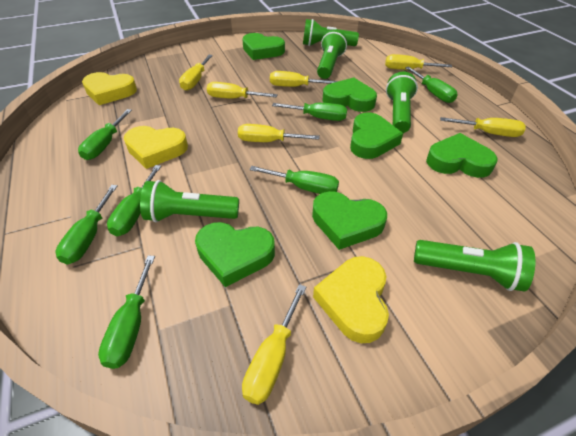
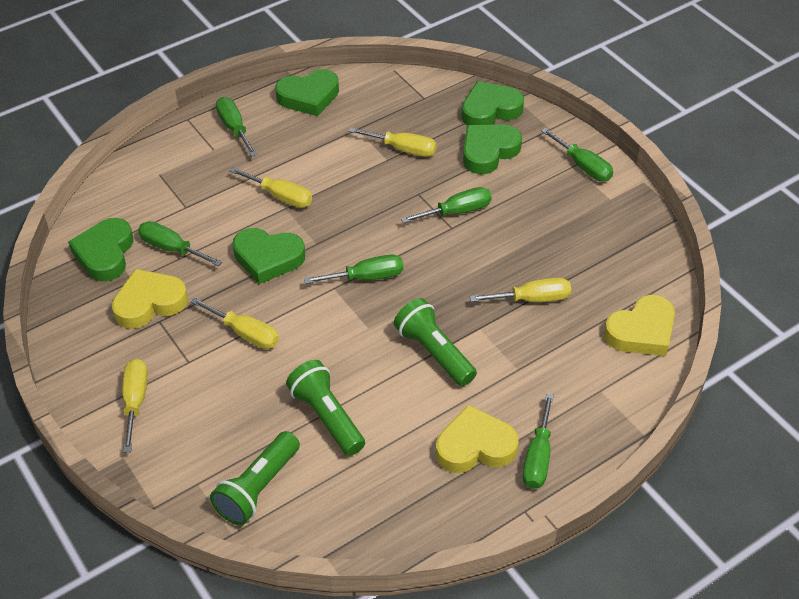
green flashlight: [140,180,239,222] [303,19,359,46] [317,29,347,79] [386,72,418,133] [414,240,535,292] = 5 -> [210,431,300,525] [286,360,365,456] [394,298,477,386] = 3
green heart: [195,222,275,287] [242,33,285,60] [312,191,387,250] [323,77,377,112] [350,113,403,159] [426,133,497,178] = 6 -> [68,218,133,281] [233,228,305,284] [275,69,339,116] [462,81,524,125] [463,124,522,174] = 5
green screwdriver: [56,185,117,265] [78,109,132,160] [98,256,155,369] [107,165,161,236] [249,166,339,194] [272,103,347,121] [405,66,457,103] = 7 -> [138,221,222,266] [216,97,257,156] [304,255,403,284] [401,187,492,223] [523,393,554,489] [541,128,613,181] = 6
yellow screwdriver: [179,55,213,91] [207,82,278,98] [238,124,320,142] [242,284,306,405] [270,71,338,87] [385,54,452,70] [440,117,526,137] = 7 -> [122,359,148,452] [191,298,279,349] [229,167,312,208] [349,127,436,157] [470,277,571,302] = 5

